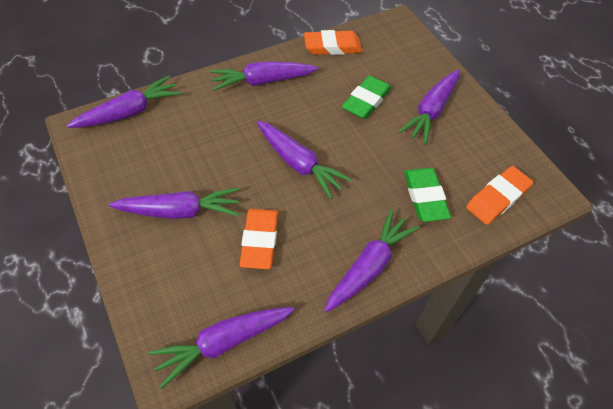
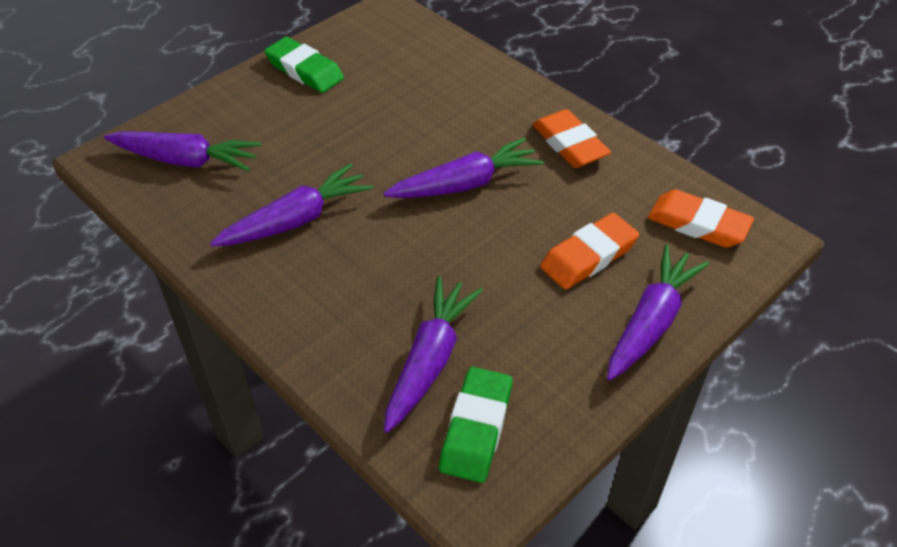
purple carrot: [67,76,181,128] [109,188,239,219] [148,307,295,388] [210,61,318,91] [257,121,352,199] [325,209,419,312] [399,70,460,145] = 7 -> [104,131,262,172] [210,163,373,247] [383,137,544,198] [384,276,483,433] [607,244,709,381] = 5

